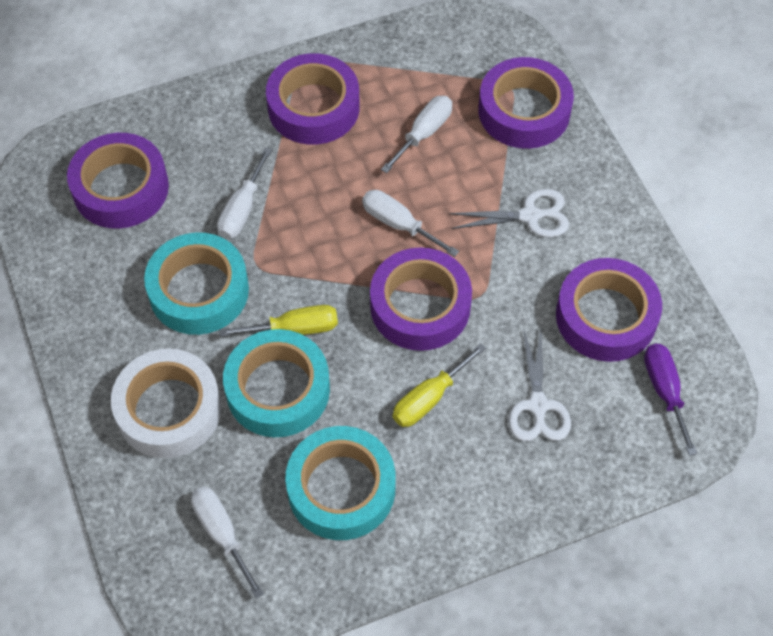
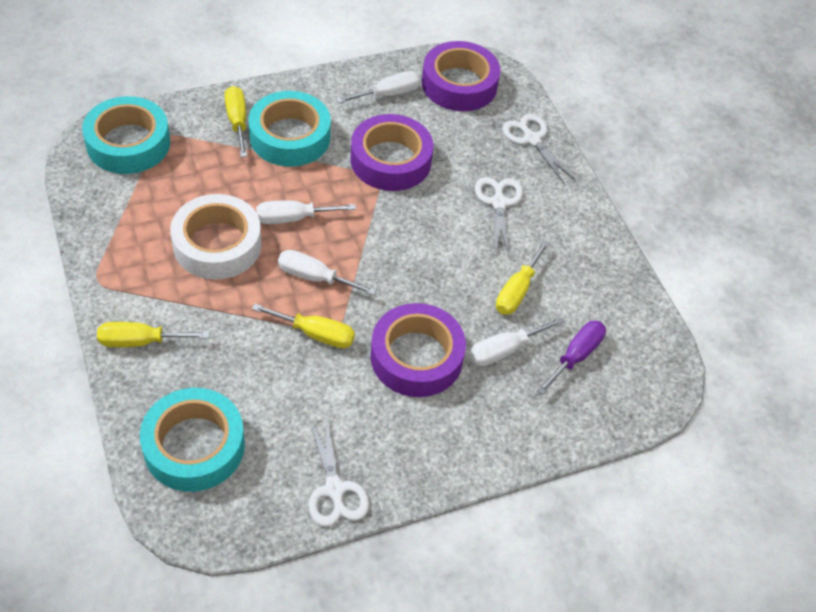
purple tape: [67,133,169,229] [266,53,360,145] [370,247,472,351] [478,57,574,149] [556,258,662,362] = 5 -> [351,114,433,191] [371,303,466,397] [422,41,500,111] = 3
white scissors: [449,189,569,237] [509,328,571,441] = 2 -> [309,415,369,526] [475,177,523,256] [502,114,576,183] = 3
yellow screwdriver: [219,305,338,337] [393,343,486,427] = 2 -> [97,322,210,347] [224,86,247,157] [252,304,355,348] [496,241,550,315] = 4

